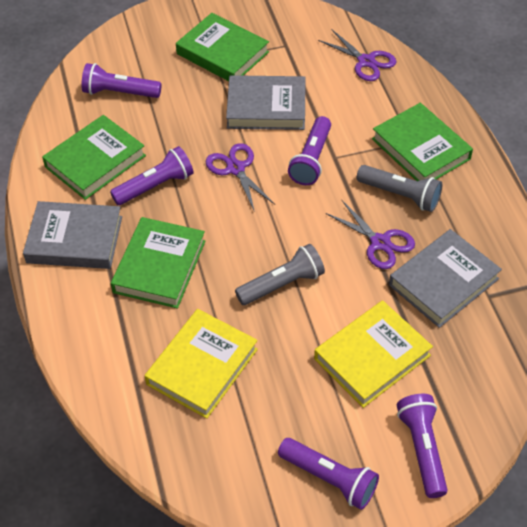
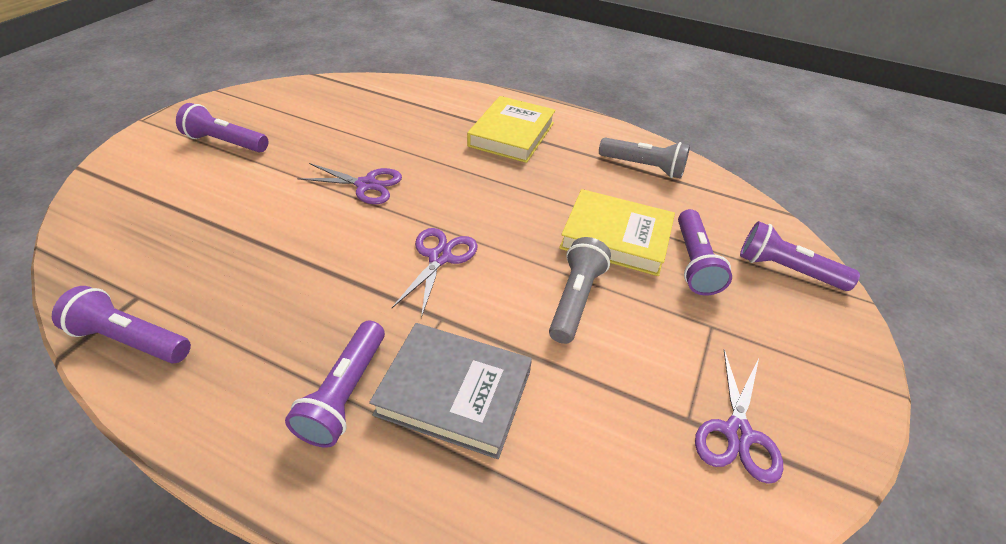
green book: [42,115,146,200] [111,217,206,309] [176,13,269,81] [372,103,473,181] = 4 -> none = 0
grey book: [23,201,122,269] [226,75,306,130] [389,229,502,328] = 3 -> [369,323,532,459] = 1

